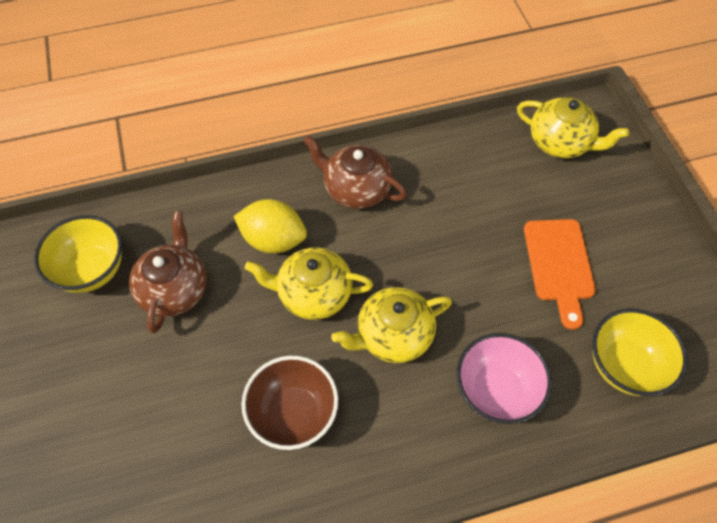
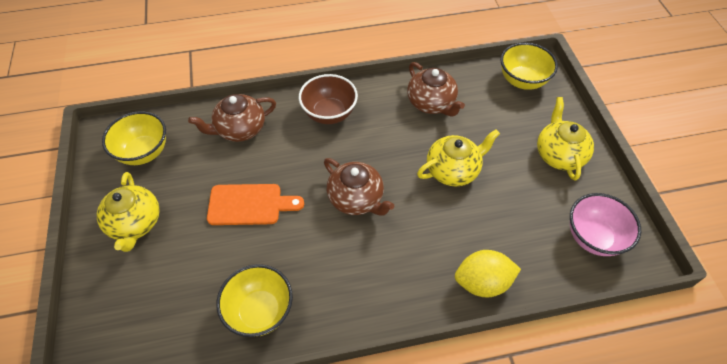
brown teapot: [129,211,207,333] [303,135,407,209] = 2 -> [188,94,276,142] [324,158,394,216] [407,62,465,116] = 3
yellow bowl: [34,215,122,293] [592,309,688,396] = 2 -> [102,111,166,165] [216,264,293,337] [501,43,558,90] = 3

